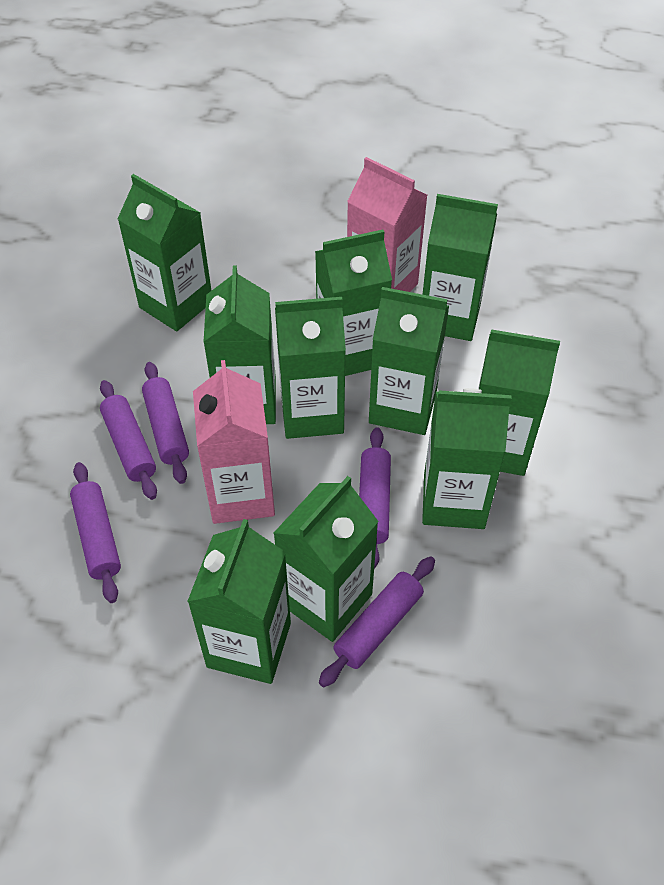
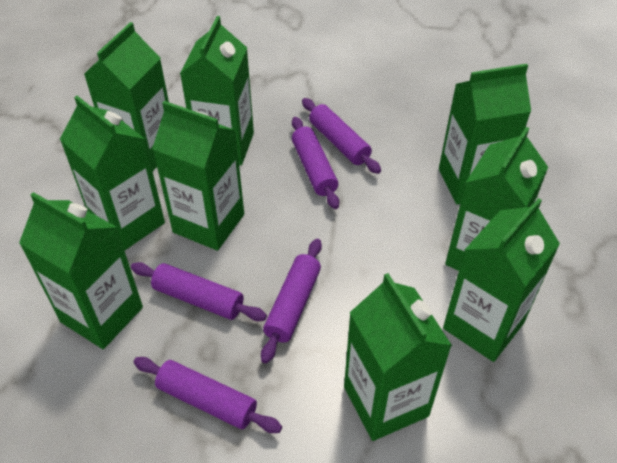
green carton: [118,174,212,332] [187,519,291,684] [204,265,276,424] [273,476,379,642] [275,297,346,439] [315,230,392,376] [369,287,449,435] [422,194,498,341] [422,388,511,529] [478,329,560,476] = 10 -> [19,192,143,349] [60,96,165,251] [84,22,169,171] [152,101,244,251] [180,16,254,165] [344,273,452,441] [439,64,531,205] [443,198,560,362] [445,127,548,271] = 9
pink carton: [193,360,275,524] [347,157,427,292] = 2 -> none = 0

